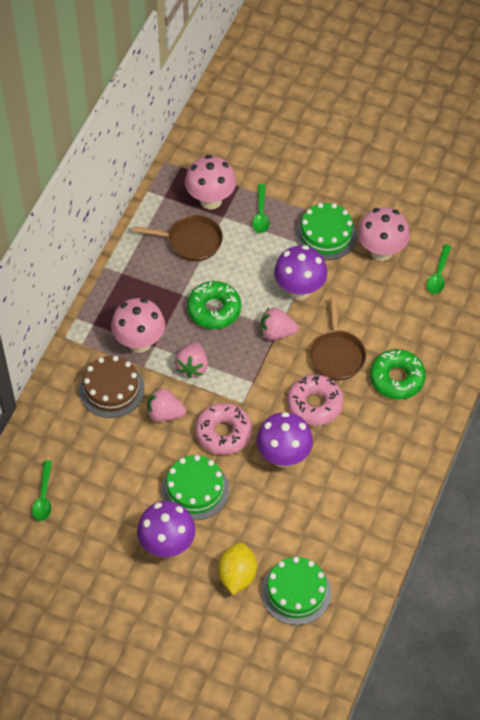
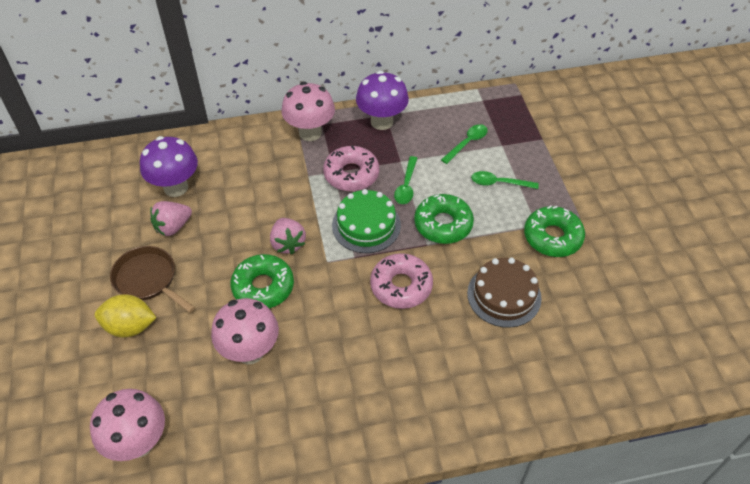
brown pan: [133,215,223,261] [309,297,366,380] = 2 -> [110,246,195,313] = 1
green cake: [161,455,229,520] [261,557,332,625] [295,203,357,260] = 3 -> [332,189,401,253] = 1
green donut: [187,281,241,329] [370,349,426,399] = 2 -> [230,254,294,308] [414,194,474,244] [524,205,585,257] = 3
pink strawberry: [147,389,186,422] [175,342,208,378] [260,308,299,340] = 3 -> [150,201,192,236] [270,218,306,255] = 2
purple mushroom: [137,501,196,557] [256,412,313,468] [274,245,327,300] = 3 -> [140,136,198,197] [356,71,409,130] = 2

